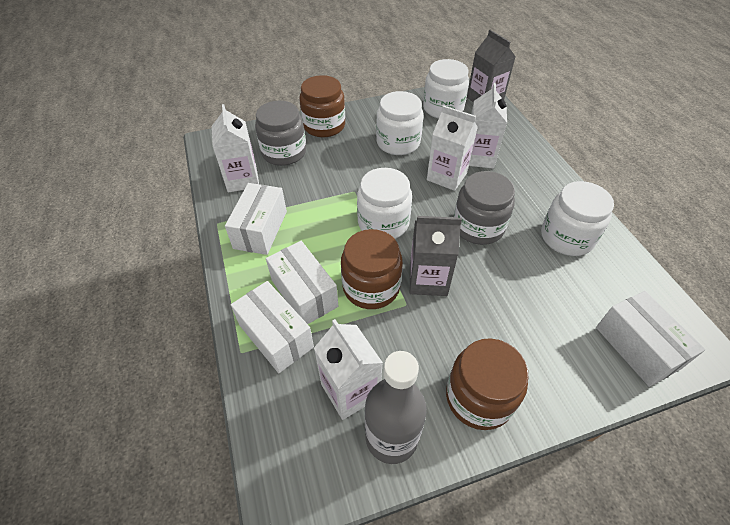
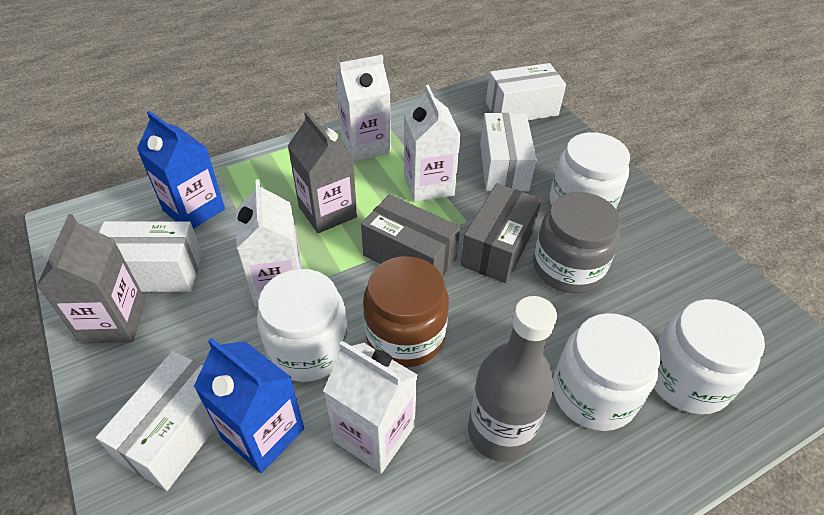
blue carton: none = 0 -> [137,111,225,229] [194,338,304,473] = 2
brown jar: [299,75,345,137] [341,229,403,309] [446,338,528,430] = 3 -> [363,256,449,367] = 1
grey box: none = 0 -> [361,194,460,276] [461,183,542,283] = 2
grey jar: [255,101,306,166] [454,171,515,245] = 2 -> [533,192,621,293] = 1

